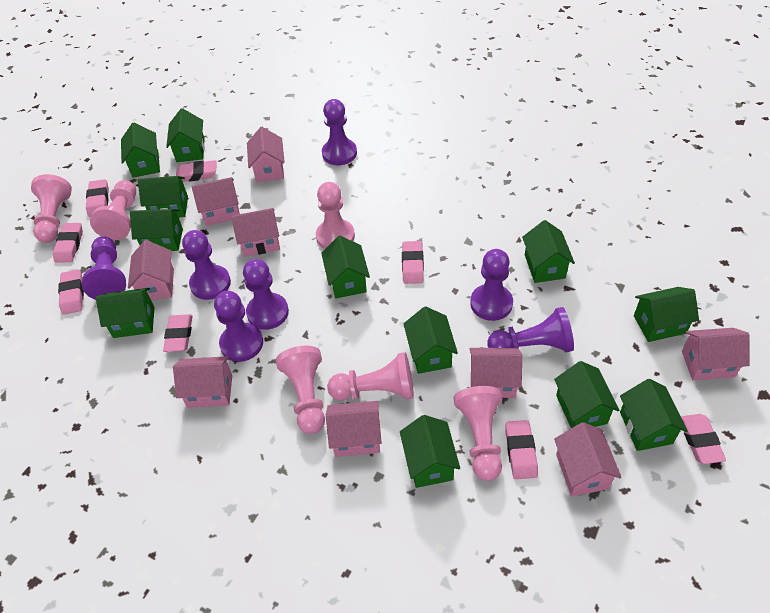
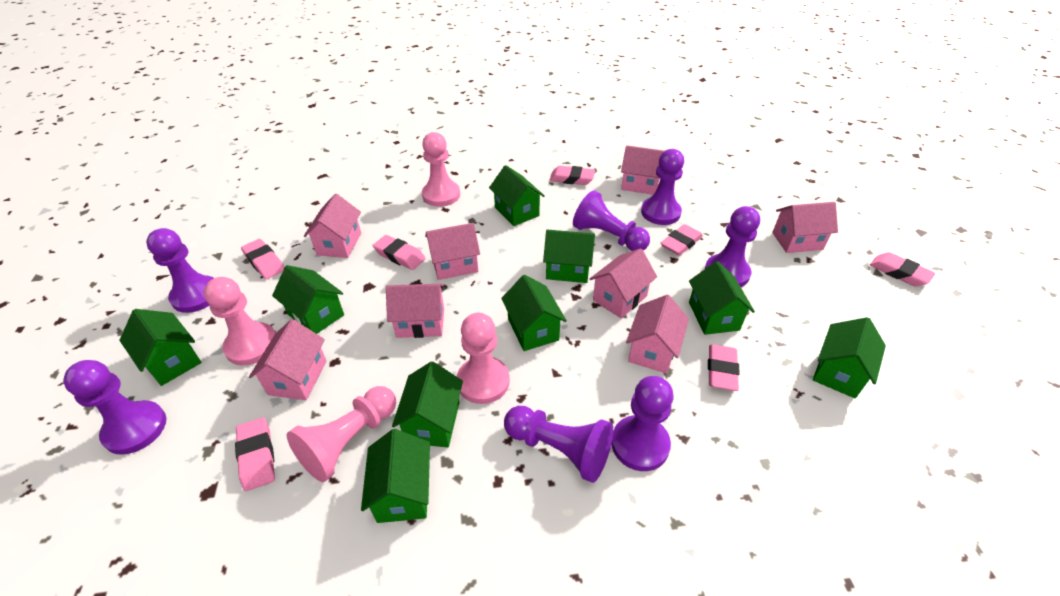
green house: [96,288,155,338] [121,122,160,178] [130,209,183,251] [138,176,188,217] [166,108,205,162] [321,236,370,298] [400,415,460,488] [404,306,458,374] [522,220,575,283] [554,361,620,428] [620,379,688,451] [634,287,699,342] = 12 -> [120,309,202,386] [272,265,344,334] [361,429,430,523] [392,361,463,448] [489,165,545,226] [501,275,567,351] [543,229,595,283] [689,261,755,335] [813,317,886,399] = 9
pink eraser: [53,223,83,263] [58,269,84,315] [86,179,109,217] [163,314,193,352] [176,160,216,182] [402,241,424,284] [505,420,538,479] [681,414,726,464] = 8 -> [235,417,275,491] [241,239,285,279] [373,235,426,270] [550,166,595,185] [661,224,703,255] [708,344,740,391] [870,252,935,286] = 7
pink house: [128,240,174,300] [173,356,232,408] [192,177,240,226] [231,208,280,257] [247,127,285,182] [326,401,382,457] [469,348,522,398] [554,422,622,496] [682,328,750,380] = 9 -> [249,319,326,400] [304,194,361,258] [386,284,444,338] [425,223,480,280] [590,248,657,318] [621,145,664,195] [626,295,689,374] [772,202,838,253] = 8
pink pawn: [31,174,72,243] [90,180,136,240] [276,346,325,434] [316,182,355,249] [327,352,414,401] [454,386,502,481] = 6 -> [204,277,276,365] [287,386,396,482] [422,132,460,207] [457,313,510,404] = 4

